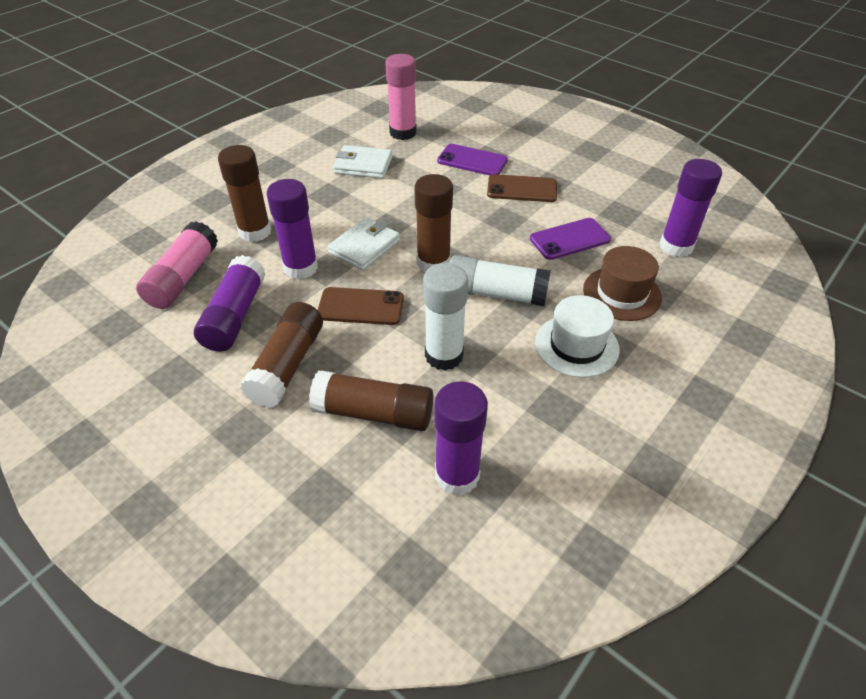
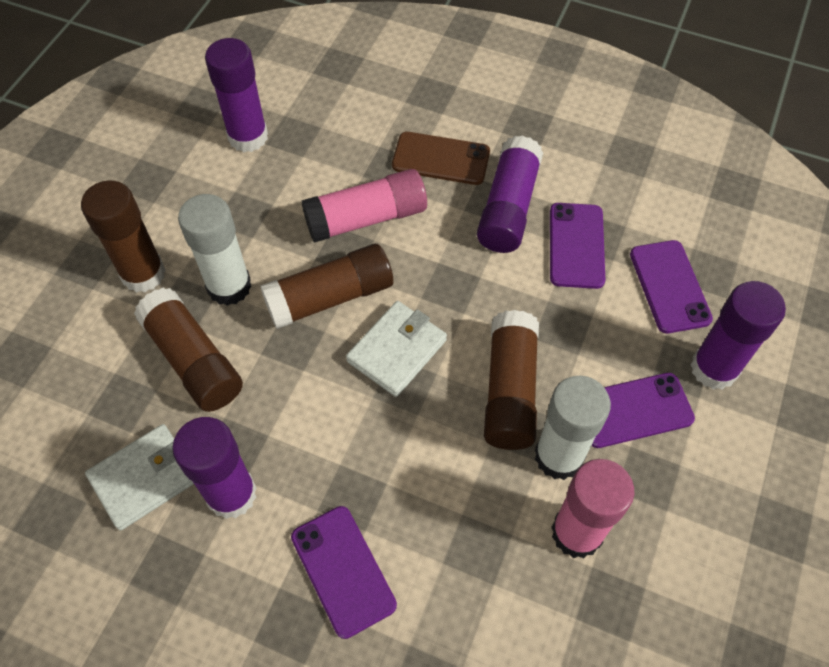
brown hat: [583,246,662,321] = 1 -> none = 0
brown phone: [318,287,404,325] [487,174,557,202] = 2 -> [392,132,490,185] = 1
purple phone: [437,144,508,176] [530,218,611,260] = 2 -> [291,506,397,639] [550,203,605,289] [591,373,695,448] [630,240,713,333] = 4
white hat: [535,295,620,378] = 1 -> none = 0

